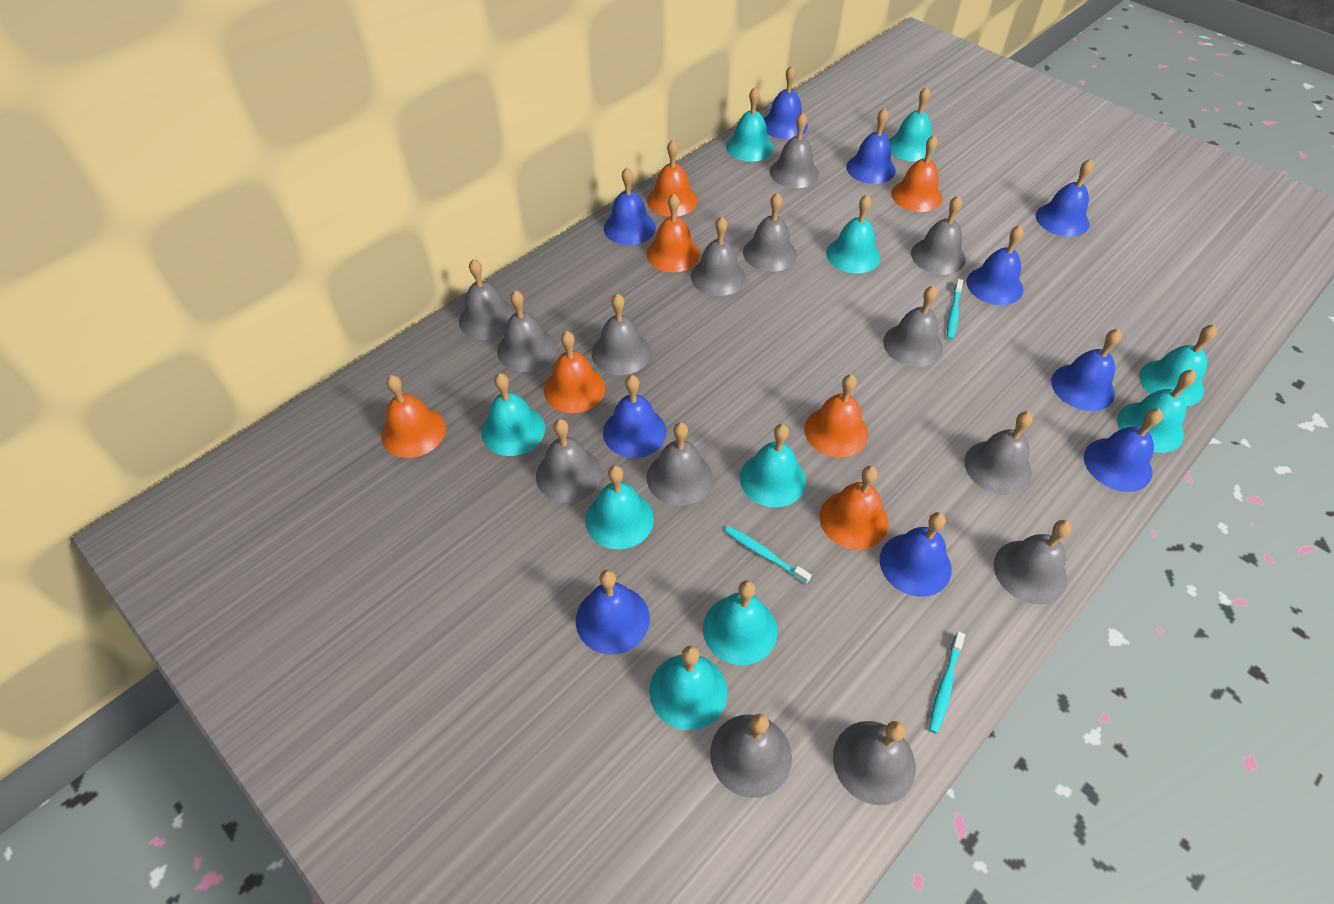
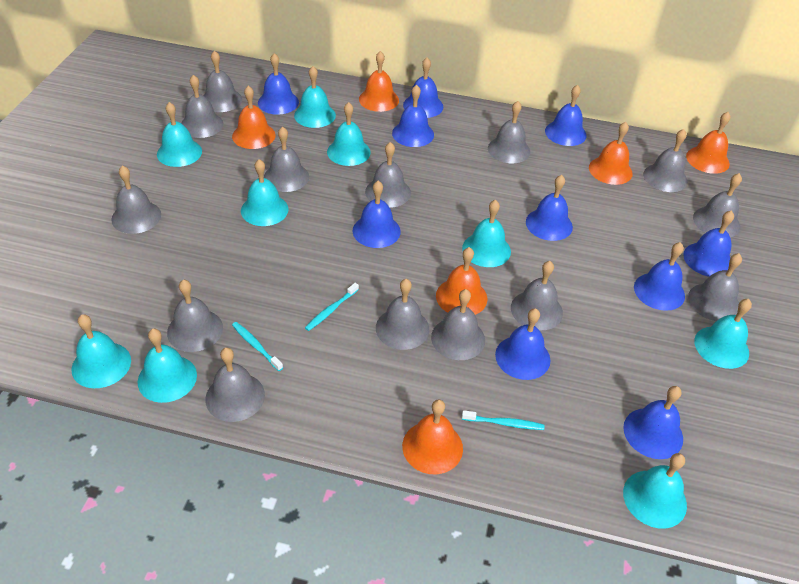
orange bell: [381,375,446,458] [544,331,605,413] [646,193,700,272] [647,140,698,217] [804,375,868,457] [820,466,888,550] [891,135,942,212] = 7 -> [232,86,276,149] [359,51,399,112] [402,400,463,474] [436,247,487,315] [589,122,633,185] [686,112,731,174] = 6
turquoise bell: [482,373,545,456] [585,466,654,550] [649,646,727,730] [703,581,778,665] [726,87,774,162] [740,424,806,507] [826,195,880,274] [889,87,935,161] [1117,370,1196,453] [1139,325,1217,406] = 10 -> [72,314,131,388] [138,328,197,403] [157,102,202,167] [241,159,289,226] [294,66,336,128] [327,102,371,166] [462,200,511,267] [623,453,687,528] [694,299,752,369] = 9

